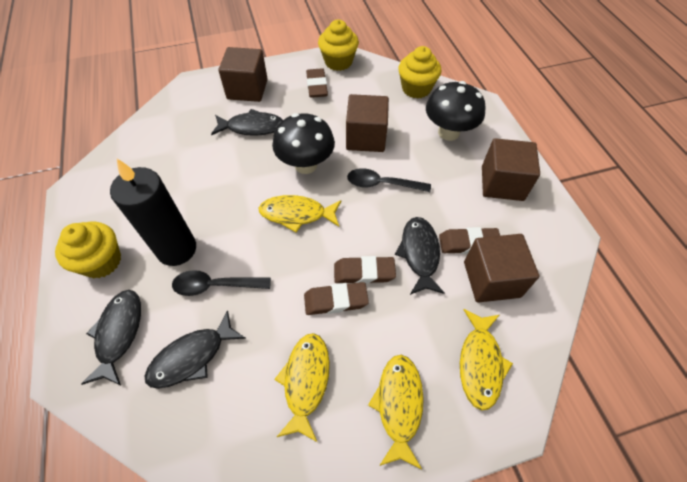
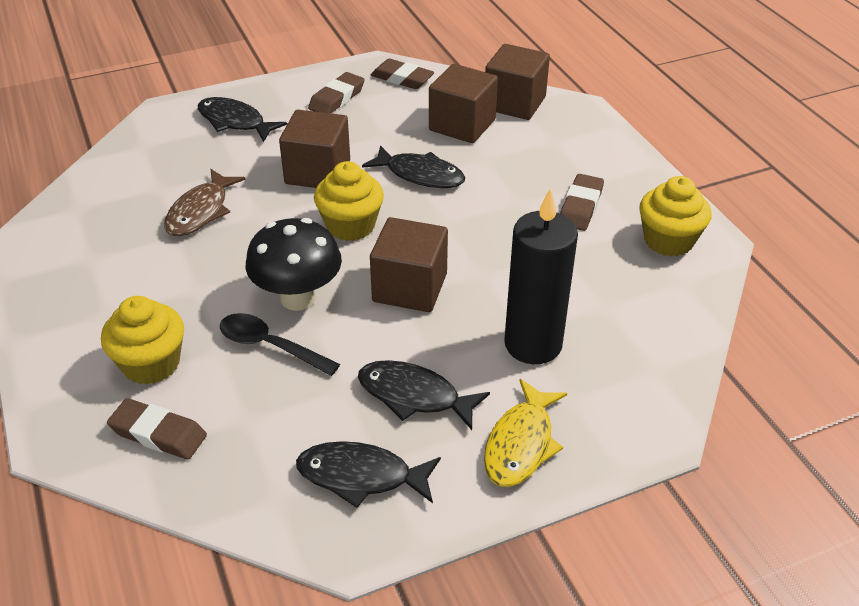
black mushroom: [272,113,335,174] [426,81,485,141] = 2 -> [246,218,342,311] = 1
black spoon: [172,270,271,296] [347,168,431,192] = 2 -> [220,313,340,376] = 1
brown fish: none = 0 -> [164,169,246,236] = 1
yellow fish: [259,195,341,232] [274,333,330,442] [368,355,424,469] [460,309,513,410] = 4 -> [484,379,567,487] = 1

